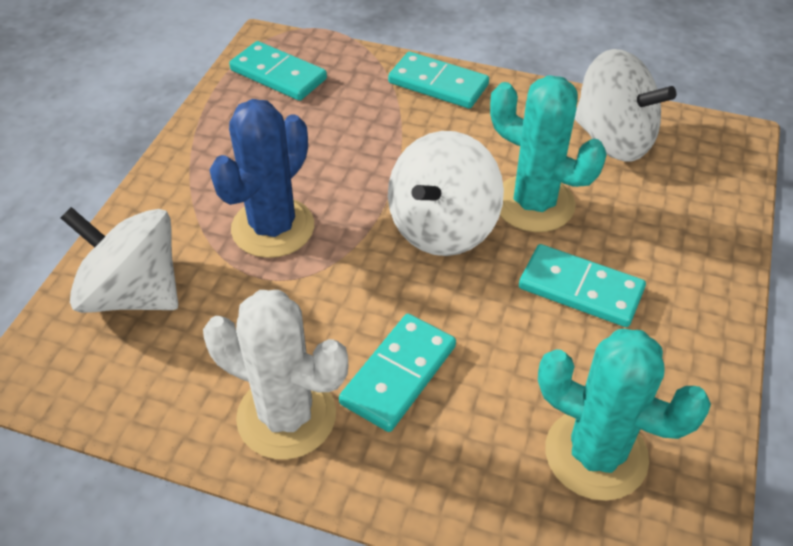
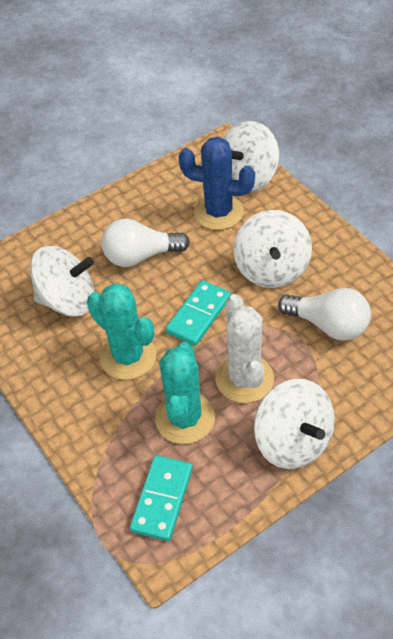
turquoise domino: [229,41,327,101] [339,314,456,432] [388,52,489,109] [519,244,646,327] = 4 -> [130,455,193,541] [166,280,231,346] = 2
white light bulb: none = 0 -> [101,219,190,267] [278,288,371,341] = 2
white spinning top: [61,207,178,313] [388,131,504,256] [575,49,676,161] = 3 -> [30,246,94,317] [222,121,279,193] [233,210,312,288] [254,379,335,469] = 4

